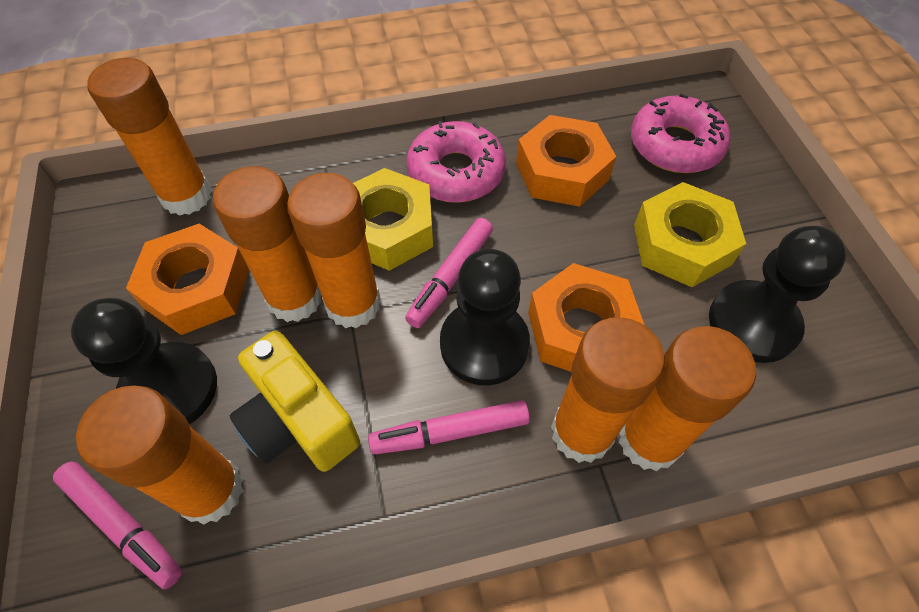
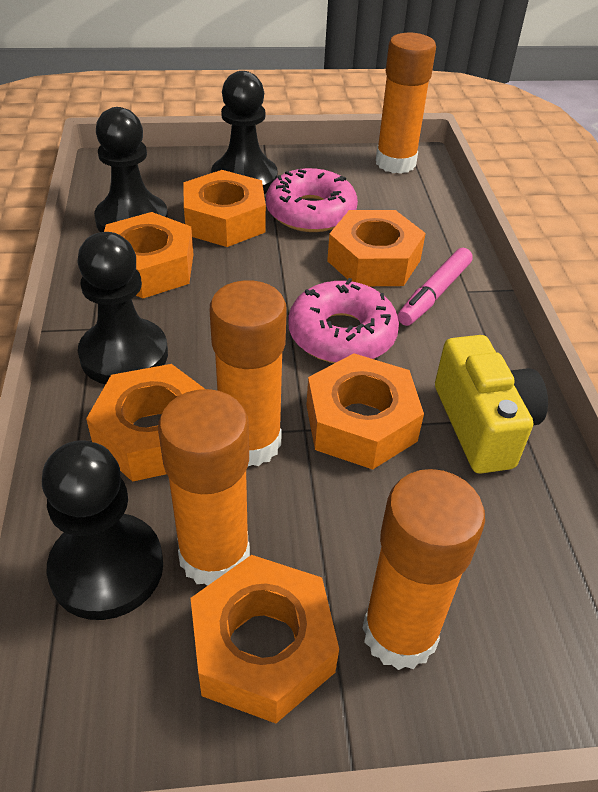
black pawn: [71,298,217,424] [440,249,530,386] [709,226,846,363] = 3 -> [42,440,163,620] [77,232,168,385] [94,107,168,232] [211,71,278,194] = 4
orange glue stick: [76,386,243,525] [87,58,212,216] [213,166,322,322] [287,173,381,328] [551,317,665,463] [618,326,756,472] = 6 -> [158,389,250,586] [210,280,287,466] [362,469,485,670] [376,33,436,174] = 4
orange nut: [126,224,249,335] [516,115,616,207] [528,263,644,372] = 3 -> [86,364,205,482] [104,212,193,298] [183,170,266,247] [191,555,339,723] [306,353,424,470] [327,210,426,286] = 6
pink marker: [53,461,182,589] [368,400,530,455] [405,218,493,328] = 3 -> [398,248,473,326] = 1
yellow nut: [353,168,433,271] [634,182,746,287] = 2 -> none = 0

